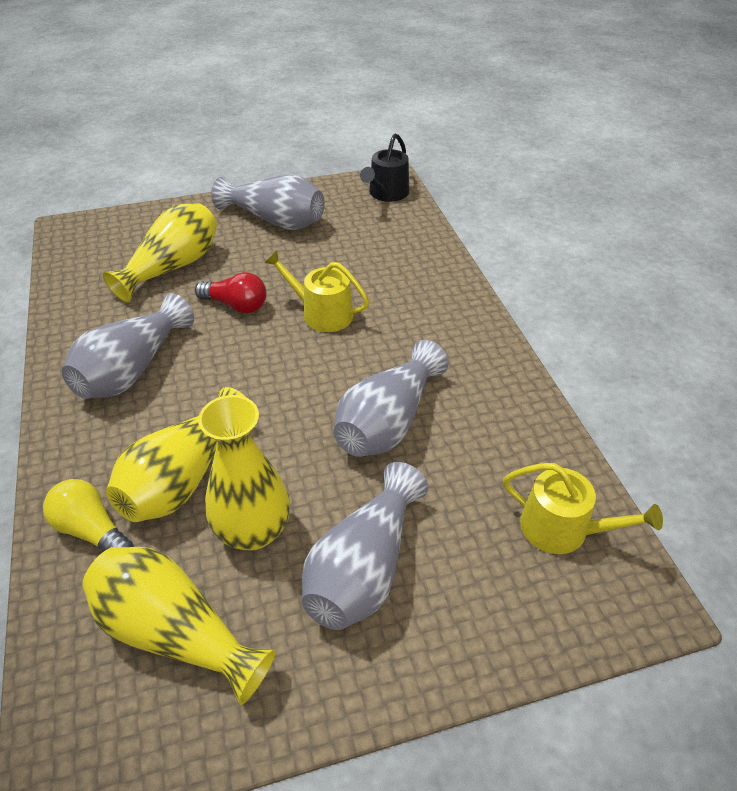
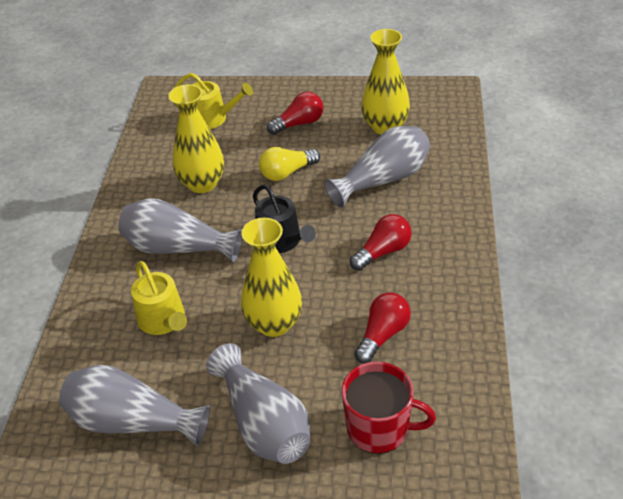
red light bulb: [195,272,267,314] = 1 -> [267,92,323,135] [350,214,412,271] [354,293,411,364] = 3
red mug: none = 0 -> [341,362,436,454] = 1
yellow vase: [82,547,276,705] [103,203,217,303] [106,387,245,522] [198,395,290,550] = 4 -> [168,84,224,193] [241,218,302,337] [361,29,410,135] = 3

